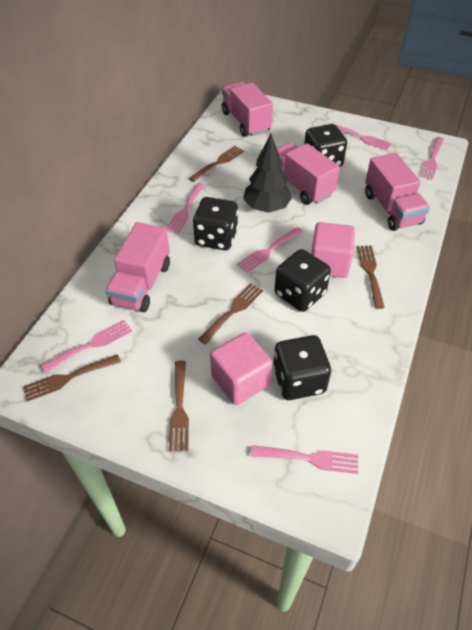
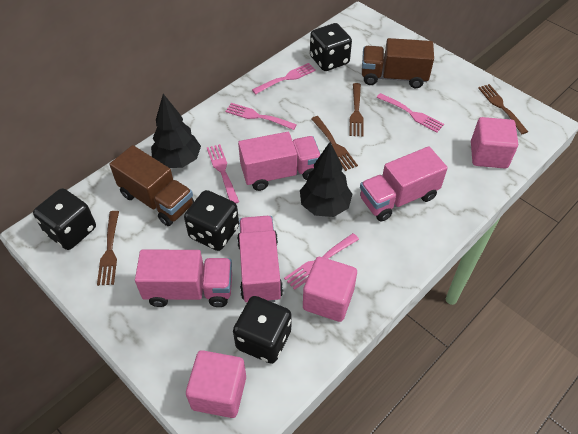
black tree: [243,134,292,213] = 1 -> [151,94,201,168] [300,142,353,217] = 2
brown fork: [23,354,121,402] [169,360,189,452] [189,146,244,182] [198,283,263,344] [357,245,385,309] = 5 -> [97,211,119,286] [311,116,358,171] [349,83,363,137] [478,84,528,134] = 4
brown truck: none = 0 -> [109,145,194,226] [362,38,434,88] = 2
pink cube: [210,332,273,405] [311,222,355,278] = 2 -> [186,350,246,418] [303,257,357,322] [471,117,518,169] = 3
pink fork: [41,320,132,373] [166,183,205,234] [237,227,303,273] [251,445,358,474] [329,123,392,150] [419,137,444,180] = 6 -> [207,144,239,204] [225,103,297,130] [252,63,316,94] [284,233,359,290] [376,93,444,133] = 5

